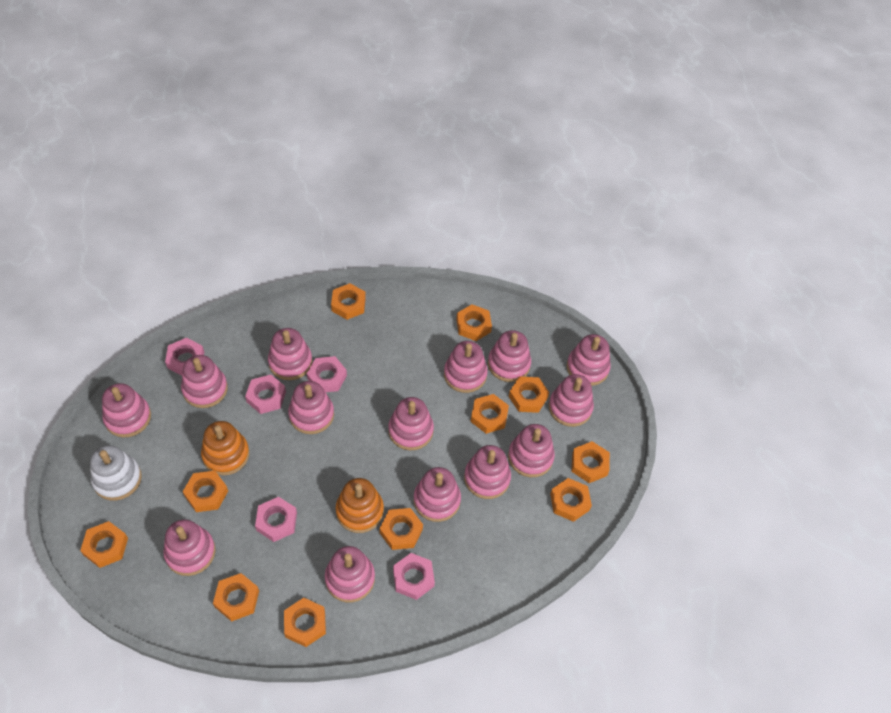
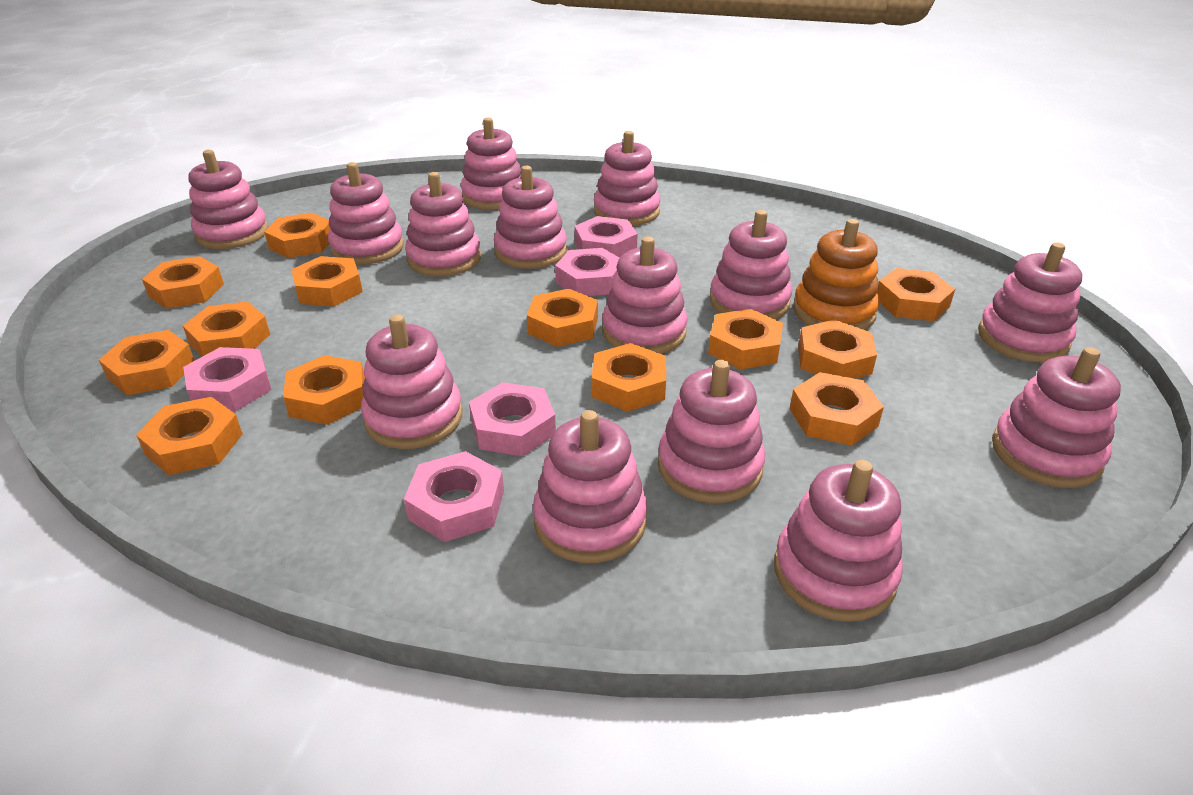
orange nut: [80,521,128,568] [183,471,228,512] [213,573,259,622] [284,598,326,647] [331,283,366,320] [380,508,423,550] [456,304,492,341] [471,394,509,434] [509,376,549,413] [550,478,592,522] [572,441,610,483] = 11 -> [99,330,195,395] [136,397,243,475] [142,256,224,309] [183,301,270,357] [264,213,331,258] [283,355,365,425] [291,256,363,306] [527,289,598,347] [592,343,666,412] [708,309,783,370] [790,372,884,446] [798,319,877,379] [877,268,955,321] = 13
orange stacking toy: [201,421,249,475] [336,478,384,533] = 2 -> [793,219,879,330] = 1
white stacking toy: [90,445,142,501] = 1 -> none = 0

